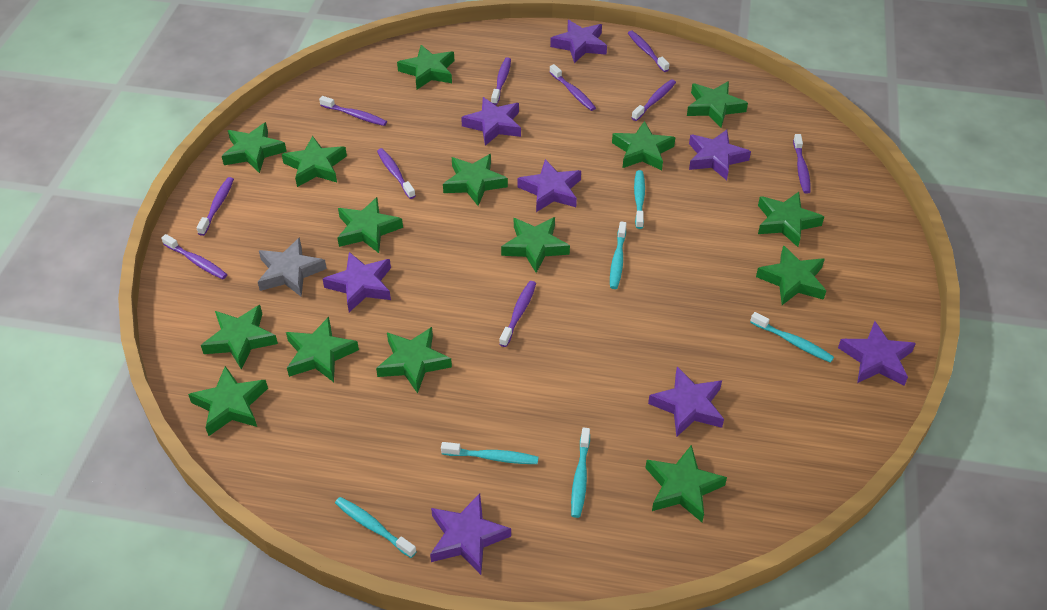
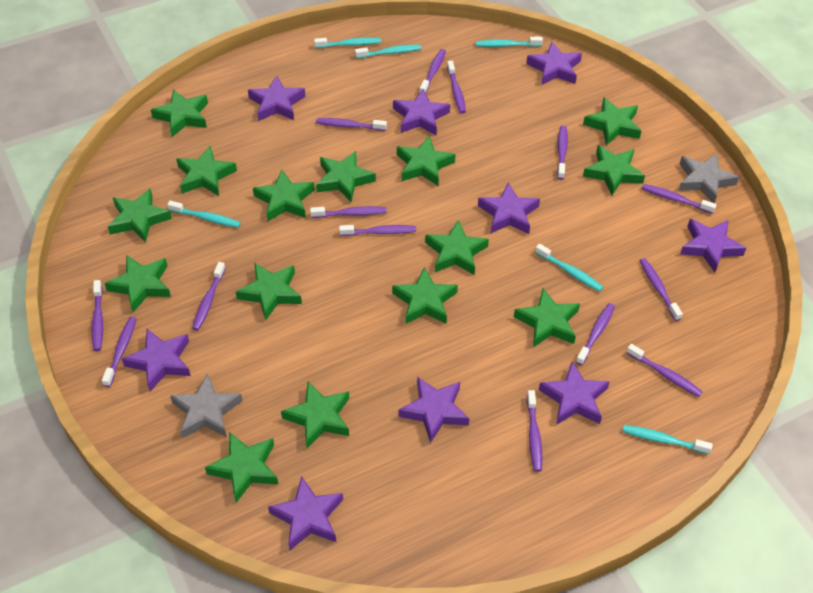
grey star: [258,237,327,297] = 1 -> [170,373,243,438] [678,153,739,203] = 2
purple star: [323,252,391,312] [430,493,511,575] [461,97,521,146] [517,159,581,212] [550,20,607,63] [648,367,724,437] [689,130,751,180] [838,321,916,386] = 8 -> [122,329,191,391] [248,76,305,121] [268,476,343,550] [393,89,450,136] [399,376,469,443] [478,182,540,234] [526,42,582,85] [539,362,610,425] [680,219,746,272] = 9
purple toothbrush: [161,234,227,279] [196,177,234,236] [319,96,387,126] [377,148,416,199] [491,57,511,105] [499,281,536,347] [550,64,596,111] [628,31,669,72] [632,79,676,121] [793,134,811,194] = 10 -> [92,280,103,351] [102,317,137,387] [192,262,226,330] [310,206,386,218] [316,118,387,131] [339,225,416,236] [419,49,446,93] [447,61,466,114] [527,390,542,472] [557,125,568,180] [576,303,615,365] [626,344,703,397] [640,258,683,321] [642,184,717,214] = 14

